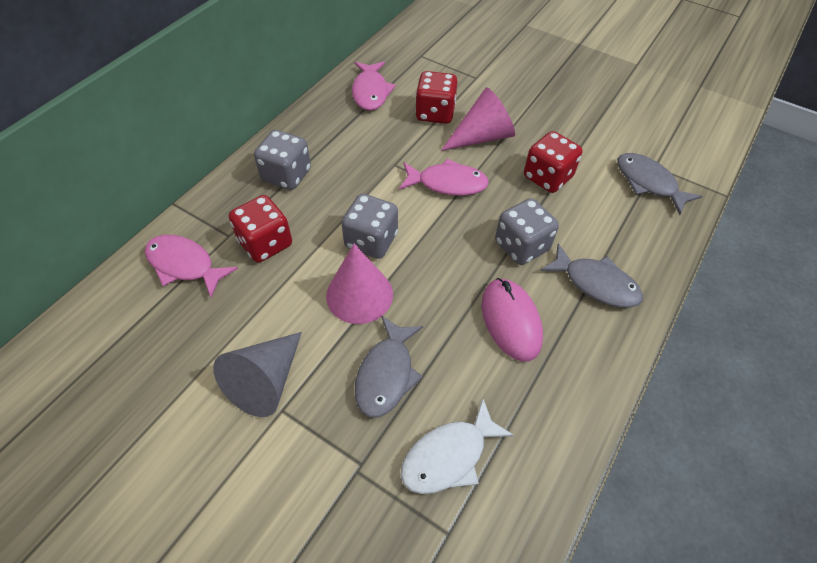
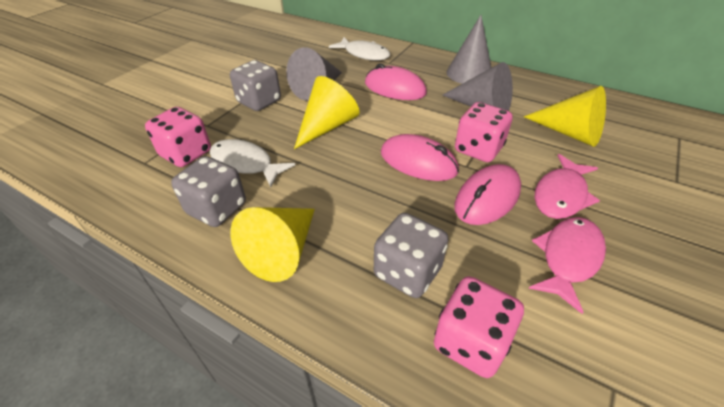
grey cone: [213,332,302,417] = 1 -> [286,47,342,101] [442,62,513,111] [447,15,491,84] = 3
grey fish: [355,316,423,418] [540,243,643,308] [617,153,702,215] = 3 -> none = 0
pink cone: [326,243,393,324] [441,87,515,151] = 2 -> none = 0
pink dice: none = 0 -> [145,107,211,167] [434,276,524,378] [455,102,513,162] = 3
pink fish: [145,235,238,297] [352,62,396,111] [399,158,489,196] = 3 -> [528,217,606,314] [535,154,600,219] = 2
pink mouse: [482,278,543,362] = 1 -> [365,63,427,100] [381,134,459,181] [454,164,521,225] = 3
red dice: [229,195,292,263] [415,71,457,124] [524,131,582,193] = 3 -> none = 0
white fish: [401,399,514,494] = 1 -> [210,139,295,188] [329,37,390,61] = 2
yellow cone: none = 0 -> [230,207,315,282] [294,76,360,149] [524,86,606,147] = 3

